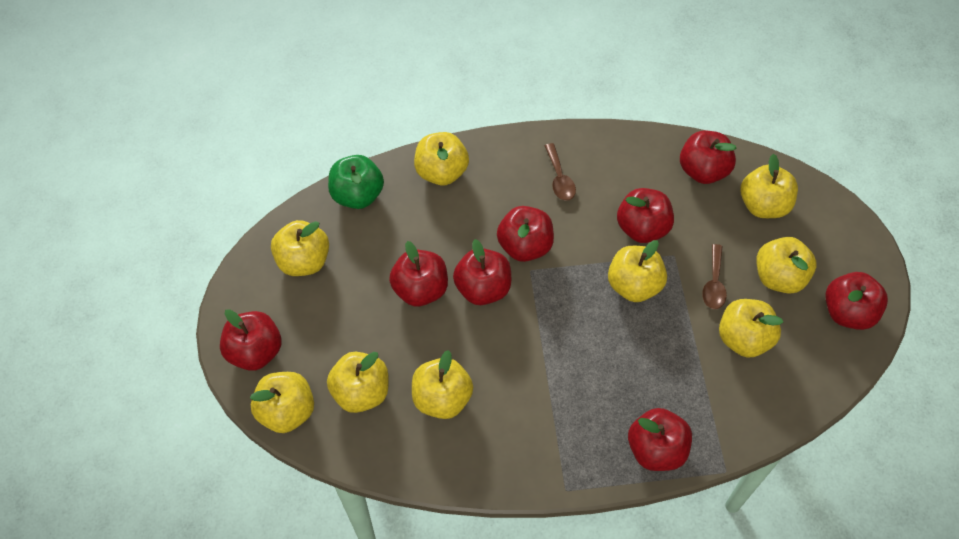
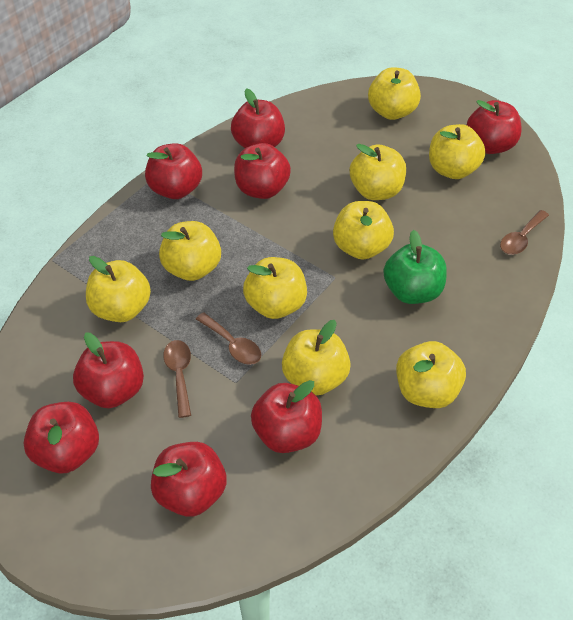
brown spoon: [545,143,576,201] [702,244,727,309] = 2 -> [163,340,191,418] [196,312,261,365] [500,210,549,255] = 3

